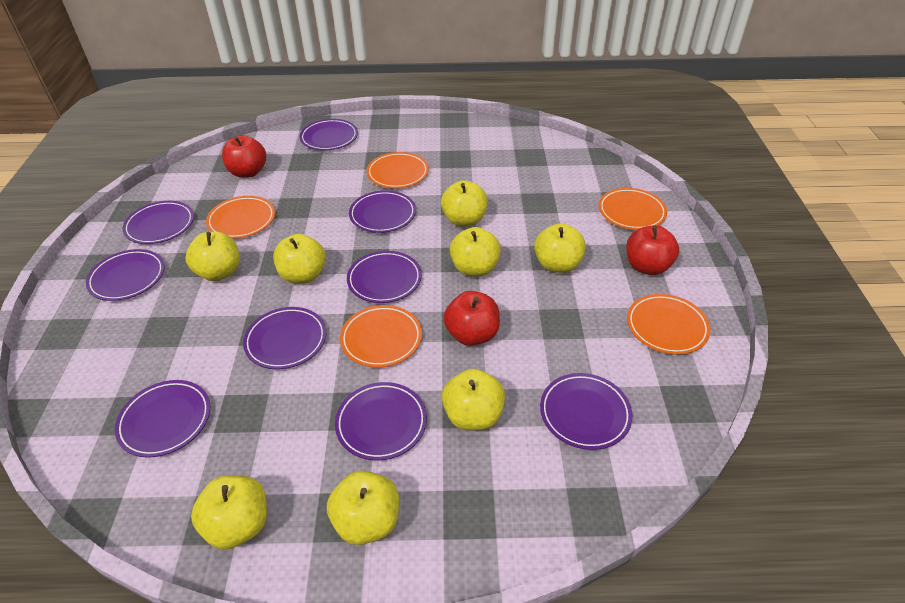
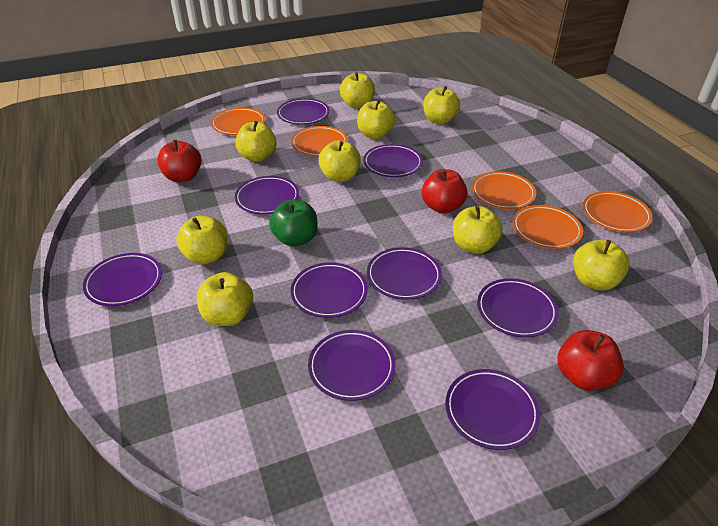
green apple: none = 0 -> [269,199,318,247] = 1
yellow apple: [186,232,240,281] [191,475,267,549] [273,234,326,284] [327,470,399,545] [441,180,488,227] [442,369,505,430] [450,227,501,276] [534,223,586,273] = 8 -> [176,216,228,264] [197,272,253,326] [235,121,276,162] [319,140,361,182] [340,72,375,109] [357,100,395,139] [423,86,460,124] [453,206,502,254] [573,239,629,290] = 9

